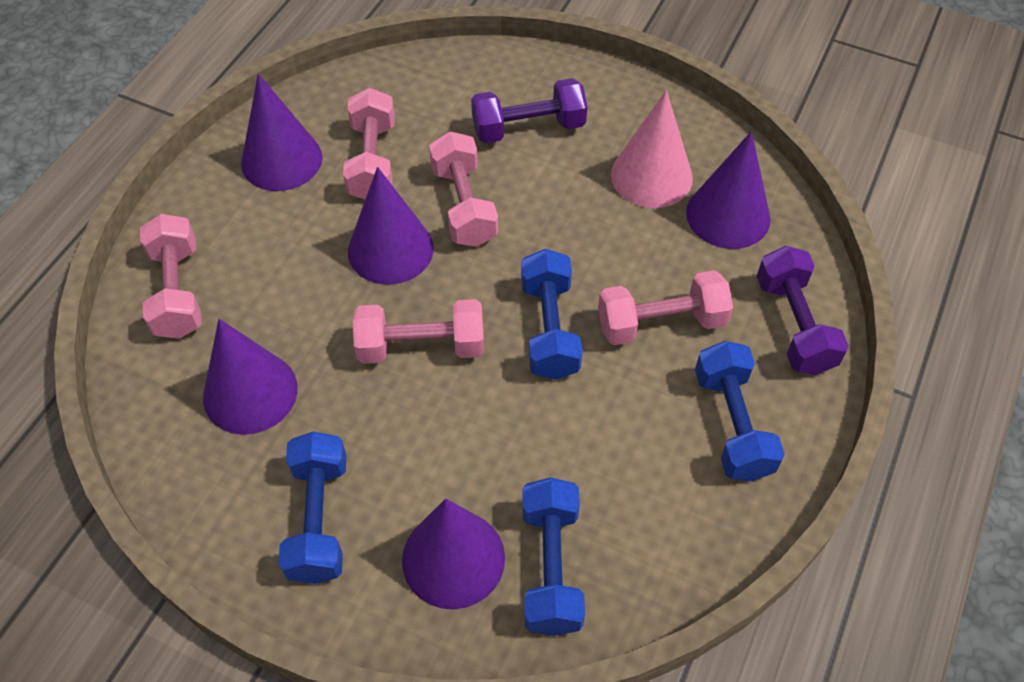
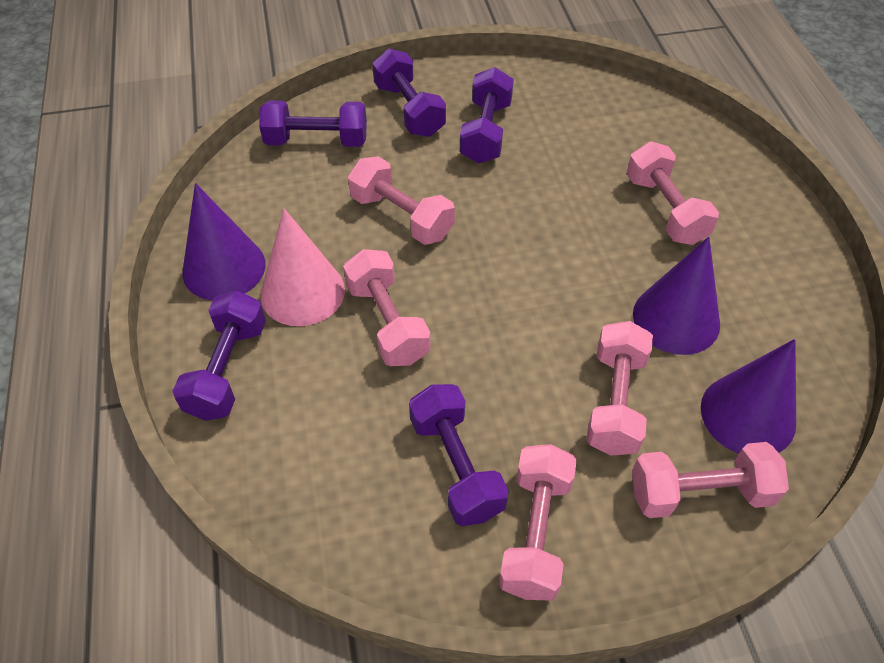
blue dumbbell: [278,431,346,584] [521,249,583,380] [522,477,585,636] [695,341,785,481] = 4 -> none = 0
pink dumbbell: [140,214,202,339] [343,88,395,199] [353,299,484,364] [429,132,498,247] [598,270,733,345] = 5 -> [343,249,430,366] [348,156,455,245] [499,444,577,601] [586,321,653,456] [626,142,719,245] [632,442,789,518] = 6
purple cone: [203,319,298,435] [241,74,322,191] [348,167,434,285] [402,498,505,609] [686,131,771,249] = 5 -> [182,183,266,300] [633,236,720,355] [701,339,796,454] = 3
purple dumbbell: [471,78,587,143] [757,246,849,375] = 2 -> [172,290,266,421] [259,100,367,147] [372,49,446,137] [409,384,509,526] [460,67,514,163] = 5

